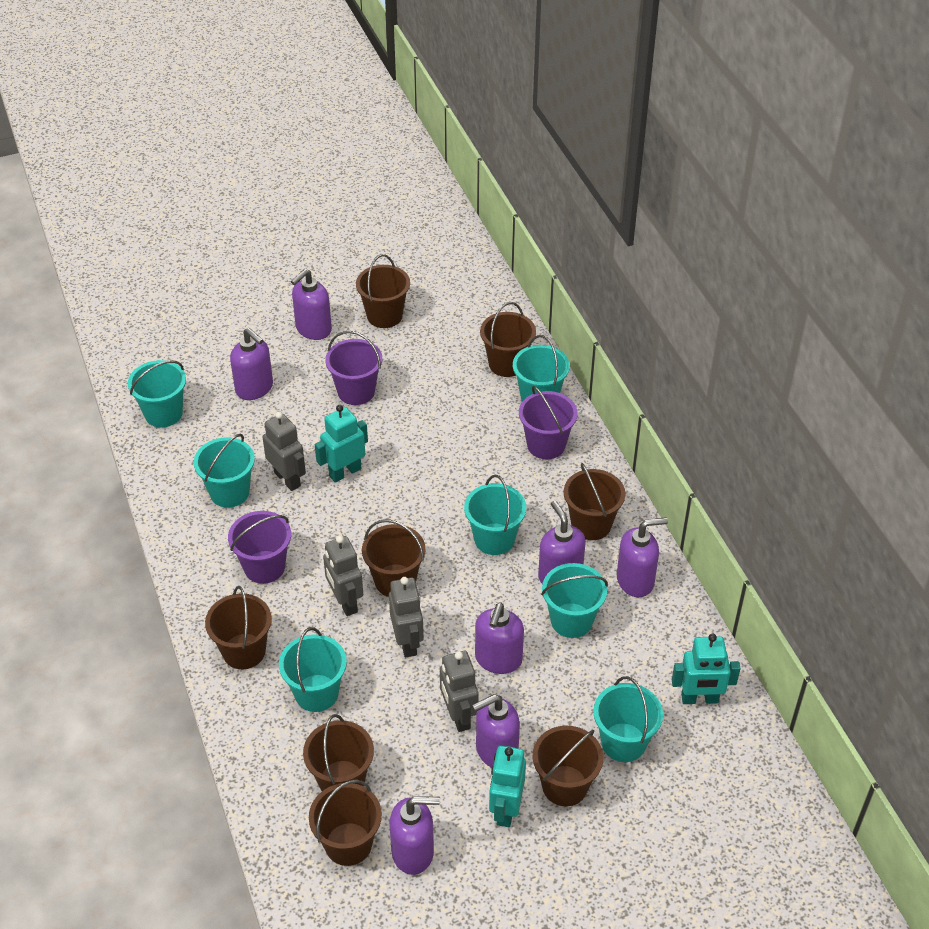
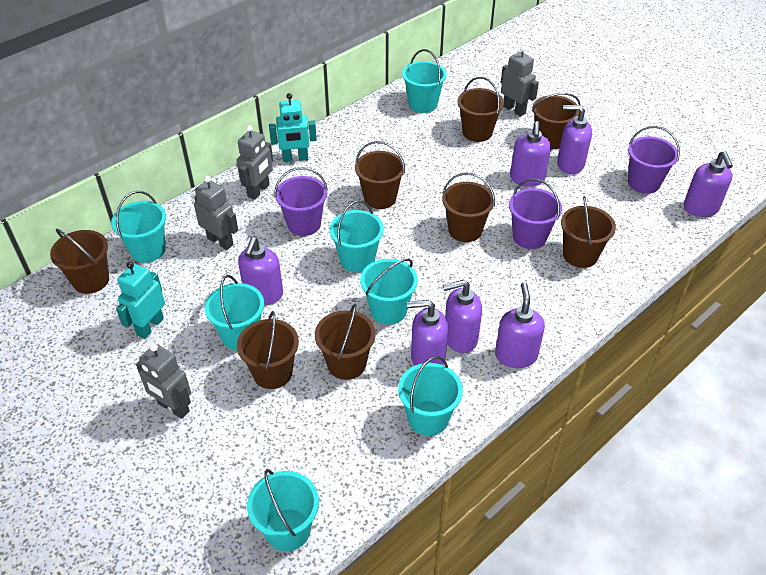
turquoise robot: [315,405,368,483] [489,746,526,827] [672,634,741,704] = 3 -> [116,261,165,339] [269,93,317,162] = 2

